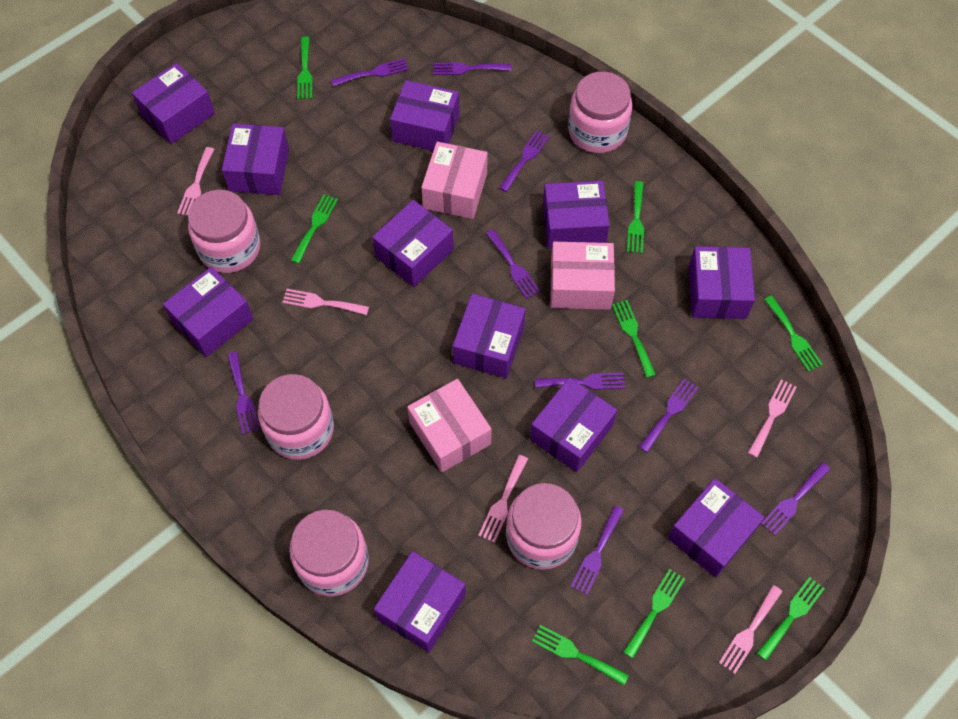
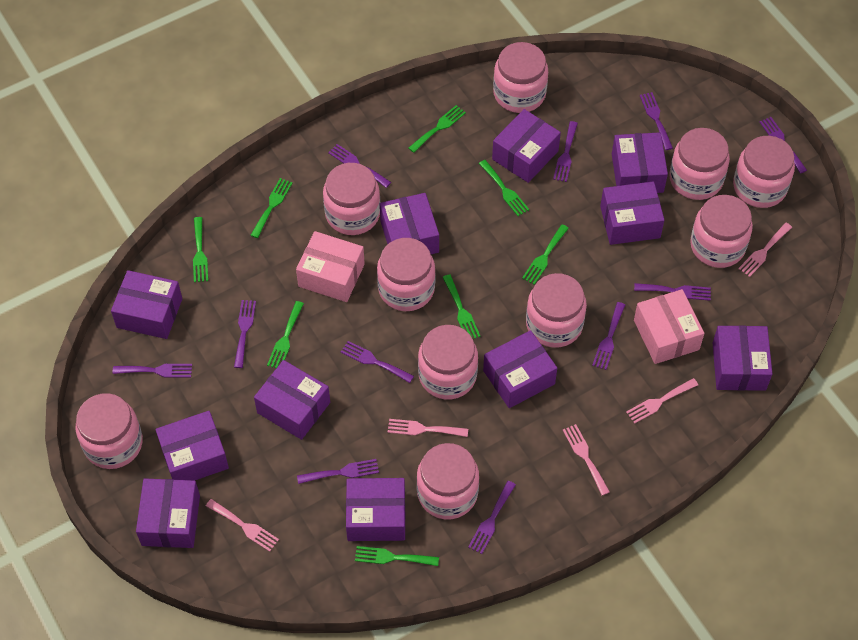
pink box: [407,379,492,472] [421,142,488,219] [550,242,615,310] = 3 -> [296,231,365,302] [634,289,705,364] = 2
pink jar: [188,190,261,273] [258,374,334,460] [289,510,369,596] [506,483,581,570] [568,72,632,153] = 5 -> [76,393,143,469] [323,163,380,235] [377,238,436,311] [417,443,479,519] [418,325,478,400] [493,42,548,113] [526,273,587,348] [669,128,730,200] [690,195,753,268] [733,136,795,208] = 10
purple fork: [227,352,260,435] [331,58,409,87] [433,62,511,75] [486,229,540,299] [499,130,550,192] [535,373,625,390] [571,506,624,595] [639,378,698,453] [761,462,831,536] = 9 -> [113,364,192,378] [234,300,256,368] [297,459,379,484] [328,144,391,188] [341,341,414,383] [468,481,516,554] [553,121,578,182] [592,302,625,370] [634,283,711,301] [640,92,673,150] [759,117,807,174] = 11

